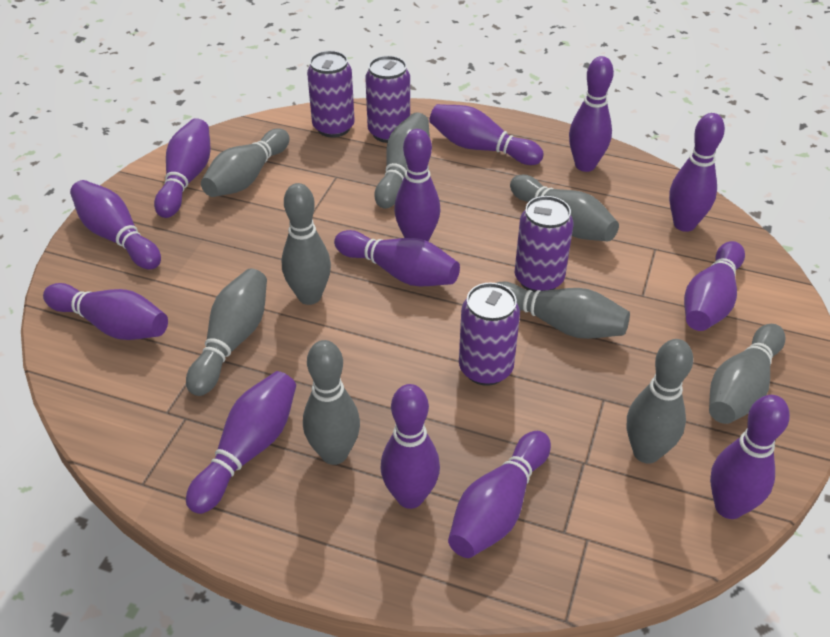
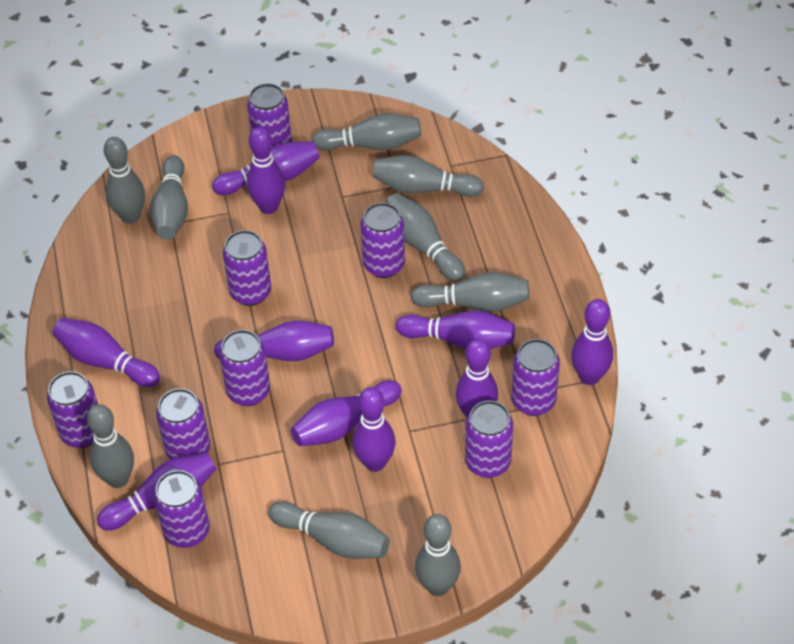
purple bowling pin: [43,283,168,340] [70,180,161,270] [154,118,210,218] [186,371,296,514] [334,230,460,286] [380,384,440,509] [394,129,440,241] [429,104,543,165] [448,431,551,558] [569,56,614,172] [669,113,725,232] [684,241,745,331] [710,395,790,519] = 13 -> [53,318,160,387] [97,451,216,531] [212,141,320,195] [214,321,334,361] [247,127,285,214] [291,380,402,446] [352,387,396,472] [396,311,515,349] [456,338,498,418] [571,299,613,385] = 10
purple can: [307,51,355,138] [365,56,410,143] [459,283,520,386] [515,196,573,292] = 4 -> [47,371,98,448] [154,470,210,548] [156,388,210,459] [219,330,270,406] [223,230,271,306] [247,83,292,147] [361,203,405,278] [465,401,513,478] [512,339,560,416] = 9

